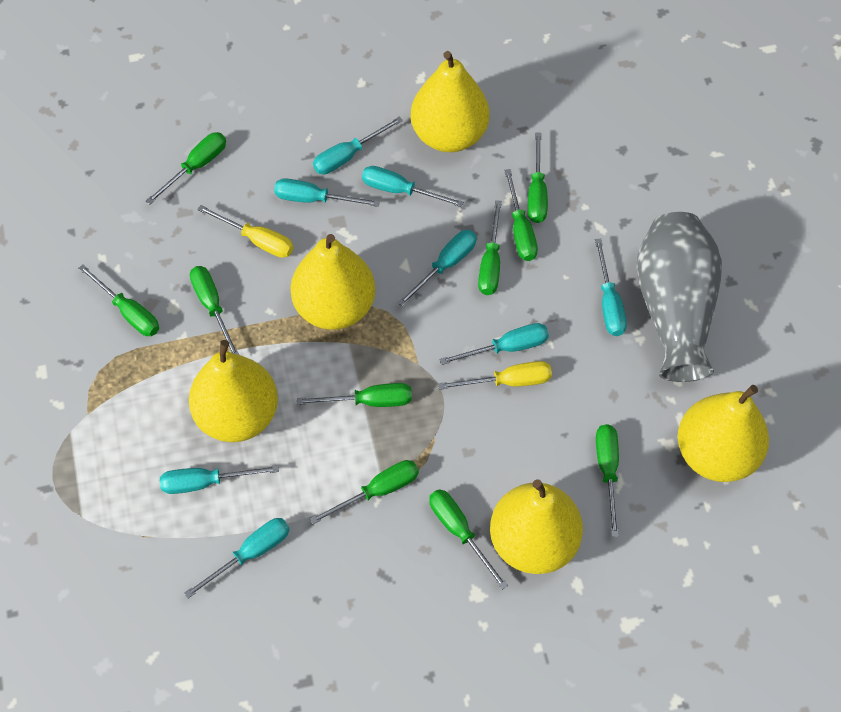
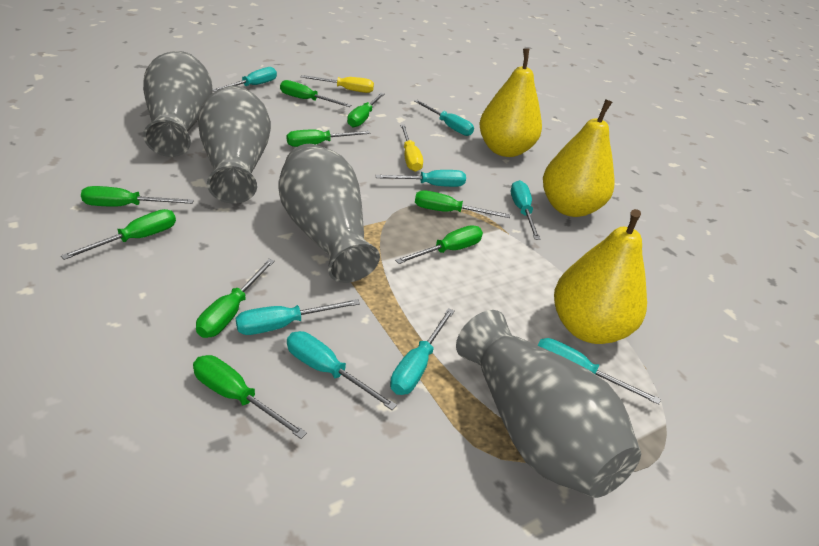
green screwdriver: [78,264,159,336] [146,132,226,204] [190,266,239,355] [297,383,412,407] [310,460,419,524] [429,489,508,590] [478,200,502,295] [504,169,538,261] [528,132,548,223] [596,424,619,537] = 10 -> [61,209,176,260] [81,186,194,206] [193,355,307,439] [196,259,275,338] [280,80,351,107] [287,130,370,147] [347,93,384,128] [395,225,483,264] [415,190,510,218] = 9
grey vase: [636,212,722,382] = 1 -> [143,51,213,157] [198,85,271,204] [278,144,380,283] [456,310,641,498] = 4
yellow pear: [189,340,278,442] [291,234,376,330] [411,51,490,152] [490,479,583,574] [678,385,769,482] = 5 -> [479,48,542,157] [543,99,615,217] [554,209,647,344] = 3

